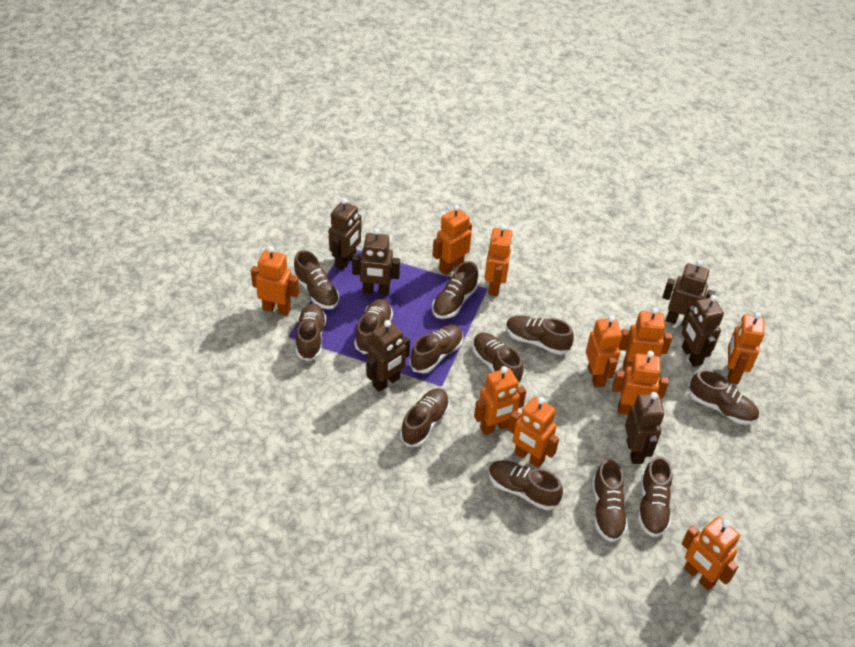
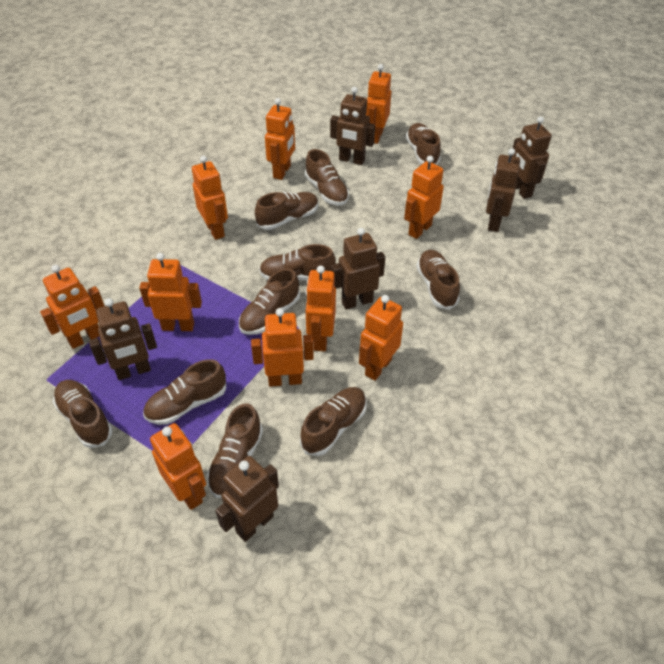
brown shoe: [293,251,339,309] [296,303,326,361] [354,299,393,354] [400,388,450,447] [410,325,463,374] [432,261,478,319] [472,332,523,385] [489,460,563,510] [506,315,574,355] [592,459,628,542] [638,456,672,537] [689,370,759,425] = 12 -> [53,380,113,448] [143,359,226,425] [207,403,263,498] [239,268,300,335] [255,192,319,230] [259,244,336,280] [300,387,367,456] [305,149,349,206] [406,123,441,165] [416,250,460,310] = 10

